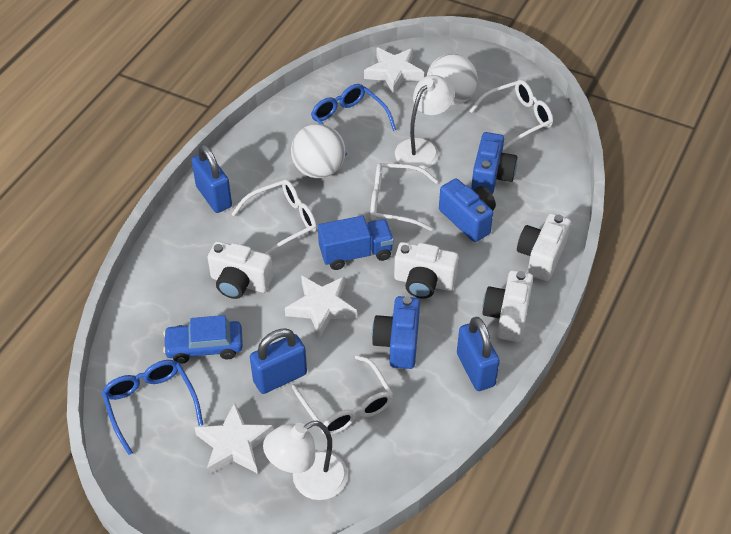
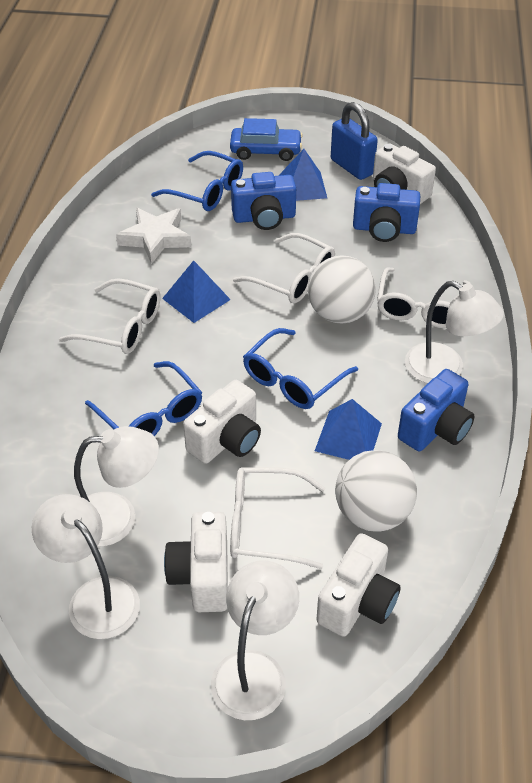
blue glasses: [102,360,203,455] [311,84,396,156] = 2 -> [85,361,202,436] [151,151,243,211] [243,328,358,409] = 3
blue padlock: [192,144,232,213] [250,329,307,394] [457,317,500,391] = 3 -> [331,102,378,180] = 1
blue pyramid: none = 0 -> [162,260,231,323] [279,149,327,201] [315,399,382,460] = 3
blue truck: [318,216,394,270] = 1 -> none = 0
white lamp: [263,421,348,500] [395,75,455,169] = 2 -> [32,494,140,639] [74,426,159,547] [211,560,299,720] [405,281,504,383] = 4
white star: [195,402,273,475] [285,275,357,338] [364,47,424,94] = 3 -> [116,208,191,264] = 1

